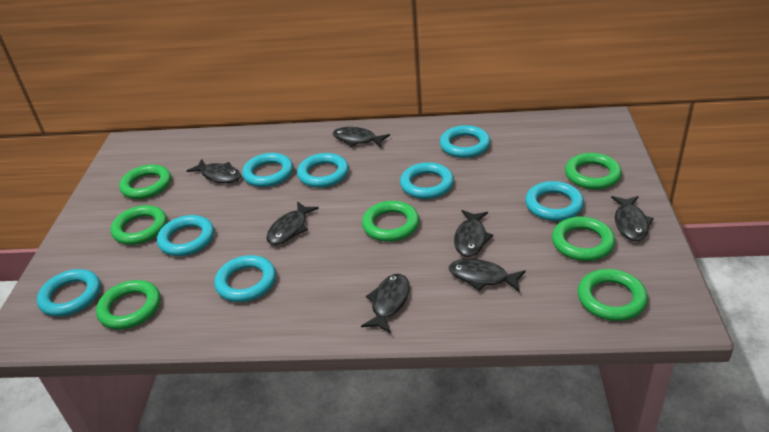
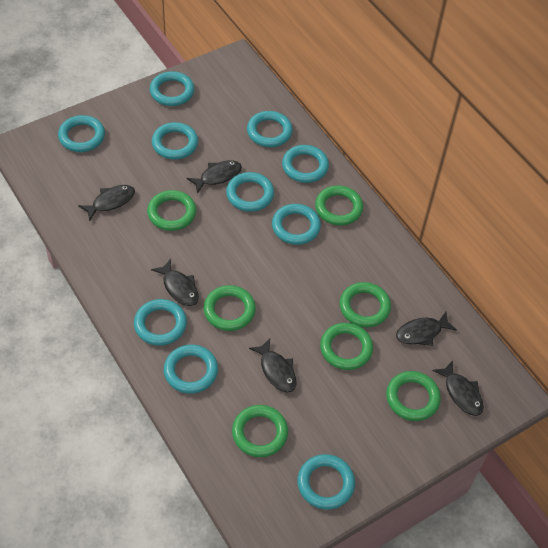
black fish: [187,159,241,183] [266,201,319,245] [333,127,390,147] [361,274,410,333] [449,259,526,292] [454,210,493,257] [611,196,654,241] = 7 -> [78,185,135,221] [151,259,199,306] [187,160,242,194] [249,339,296,393] [396,312,457,346] [432,360,484,416] = 6
turquoise ring: [37,269,101,317] [157,215,214,256] [214,255,276,302] [242,153,293,187] [297,153,349,188] [400,162,454,199] [440,125,490,158] [525,181,584,221] = 8 -> [58,115,105,152] [134,299,187,346] [150,71,194,106] [152,122,198,160] [164,345,218,394] [226,172,274,212] [247,111,293,147] [272,204,321,245] [282,145,329,183] [297,454,355,510] = 10

